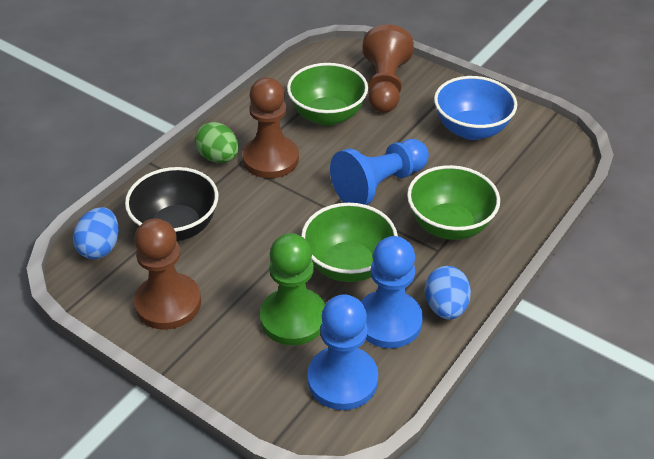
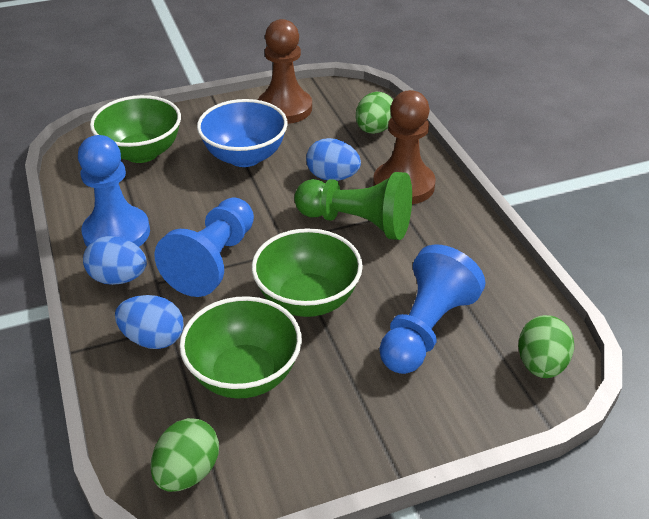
black bowl: [125,167,218,241] = 1 -> none = 0
blue egg: [73,207,119,259] [425,266,471,320] = 2 -> [83,236,147,285] [115,295,184,349] [306,138,361,181] = 3
brown pawn: [134,218,201,330] [242,77,299,178] [362,24,414,113] = 3 -> [258,19,312,124] [373,90,436,204] = 2
green egg: [195,122,239,163] = 1 -> [150,418,219,492] [356,92,393,134] [518,315,574,378] = 3

